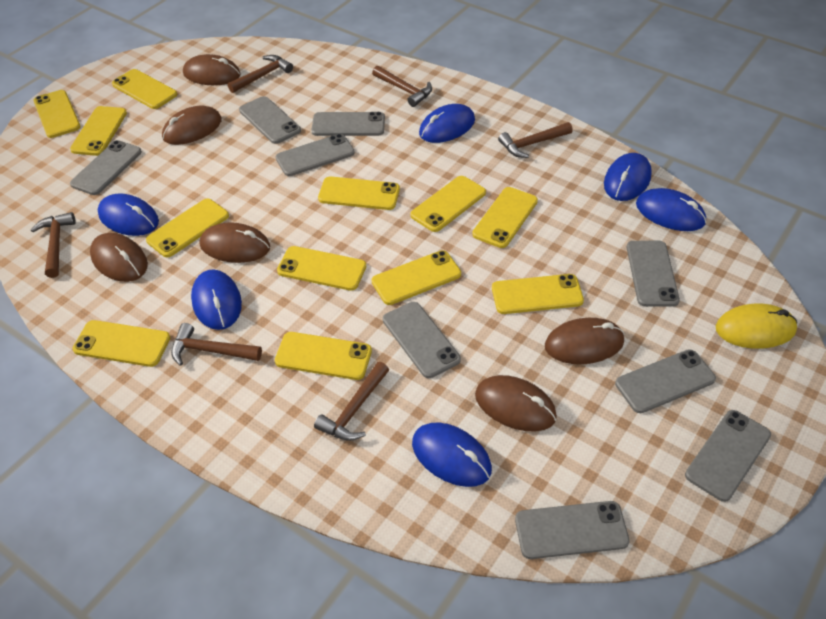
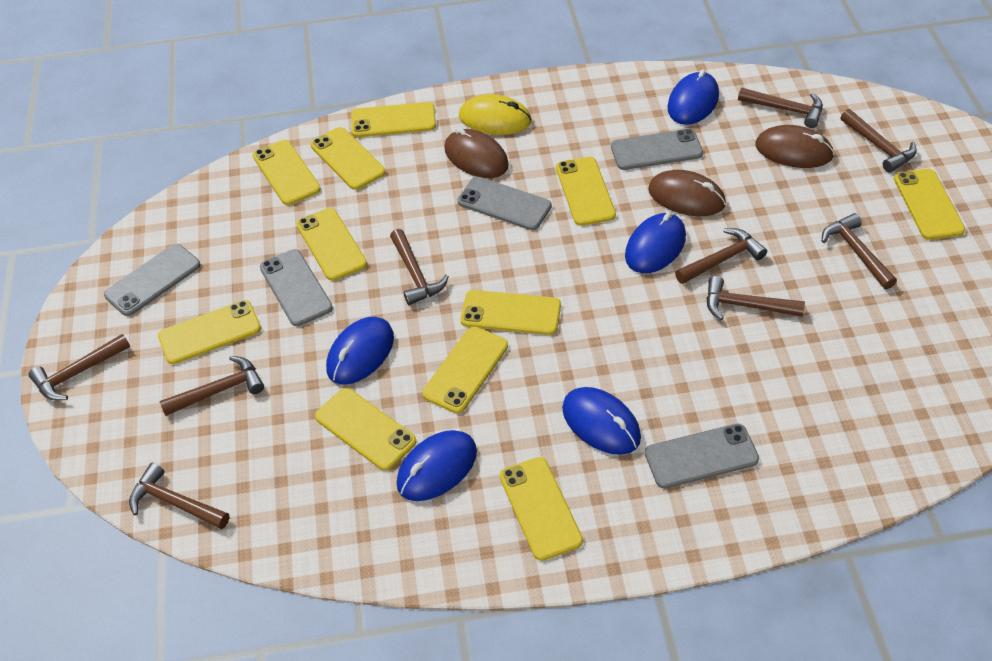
blue mouse: [98,193,159,236] [191,269,242,330] [412,422,492,487] [419,104,475,143] [604,153,652,201] [636,188,706,231] = 6 -> [326,317,394,384] [397,430,477,501] [562,387,641,455] [625,212,686,273] [667,70,719,125] = 5
brown hammer: [31,212,76,278] [171,323,262,366] [227,55,293,93] [314,362,389,441] [372,66,432,107] [498,122,573,158] = 6 -> [29,334,130,400] [129,463,229,529] [159,356,264,416] [390,229,449,305] [675,228,767,284] [707,276,805,320] [738,88,823,128] [822,213,897,289] [840,109,917,173] = 9
brown mouse: [90,233,148,282] [162,106,222,145] [183,54,241,85] [200,222,270,263] [475,375,557,431] [545,318,624,364] = 6 -> [444,128,509,178] [648,170,726,216] [756,125,834,168] = 3
grey phone: [70,140,142,195] [239,96,301,144] [276,134,355,176] [311,112,385,136] [383,302,461,378] [515,501,630,559] [615,349,716,413] [627,241,680,307] [685,410,771,502] = 9 -> [104,244,200,316] [260,249,333,326] [458,177,552,230] [611,129,703,170] [645,424,759,489] = 5
yellow phone: [33,90,81,138] [70,106,127,156] [73,320,170,367] [112,69,177,109] [146,199,229,258] [275,332,372,380] [277,246,366,291] [318,176,400,210] [372,250,461,305] [410,176,486,232] [472,187,538,248] [492,274,584,314] = 12 -> [158,300,261,364] [253,140,321,205] [296,208,367,281] [310,127,386,190] [315,388,416,471] [351,102,436,137] [422,327,508,413] [461,290,561,335] [500,457,583,561] [556,157,616,226] [894,169,965,240] = 11

